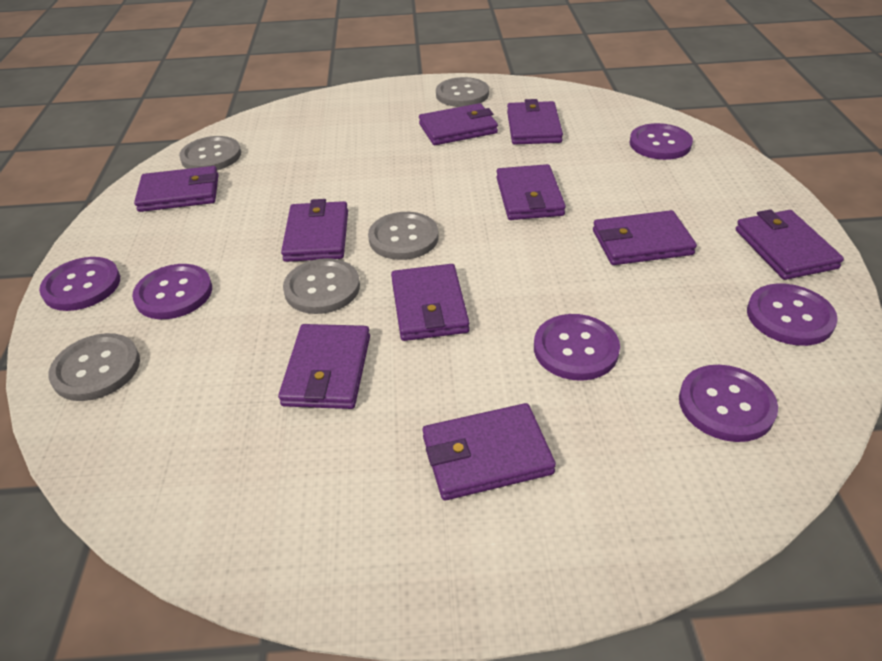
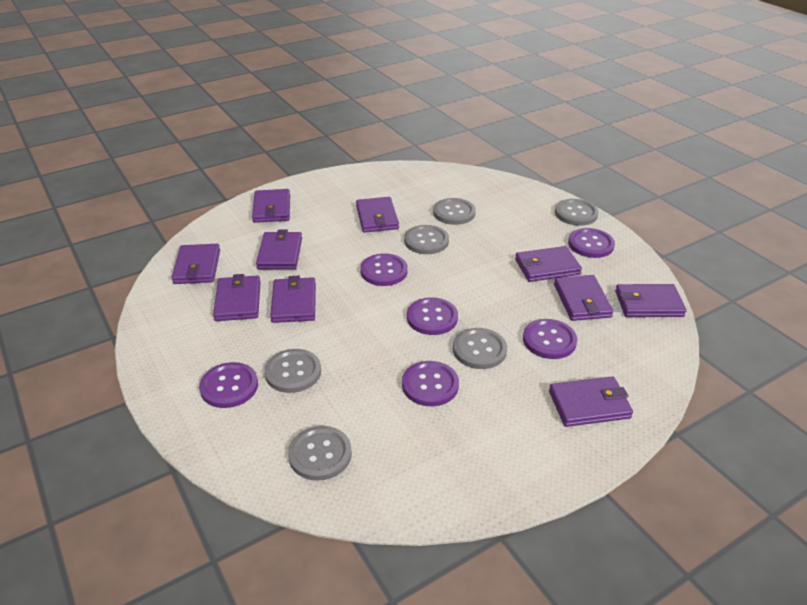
grey button: [48,333,140,401] [179,136,241,170] [283,258,360,314] [368,212,439,260] [436,77,489,107] = 5 -> [264,349,321,393] [288,426,352,481] [404,225,449,254] [433,198,476,225] [453,328,507,369] [555,199,599,226] = 6

